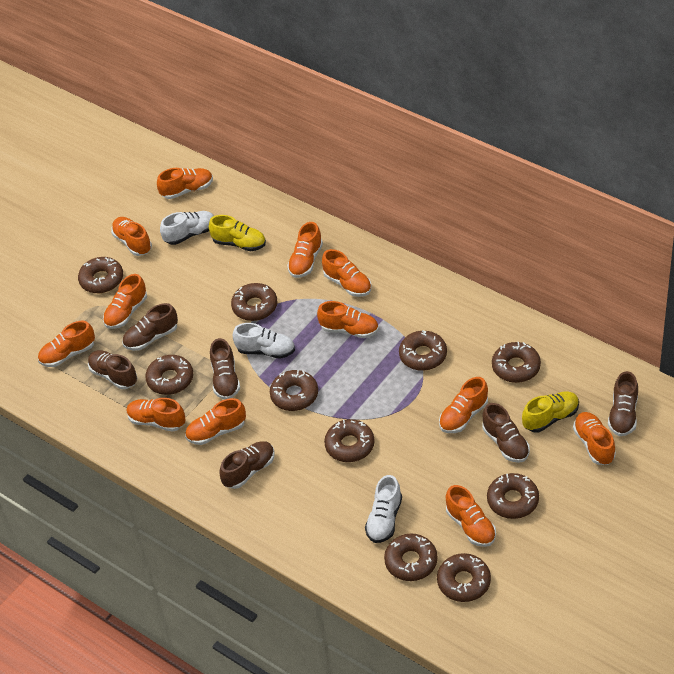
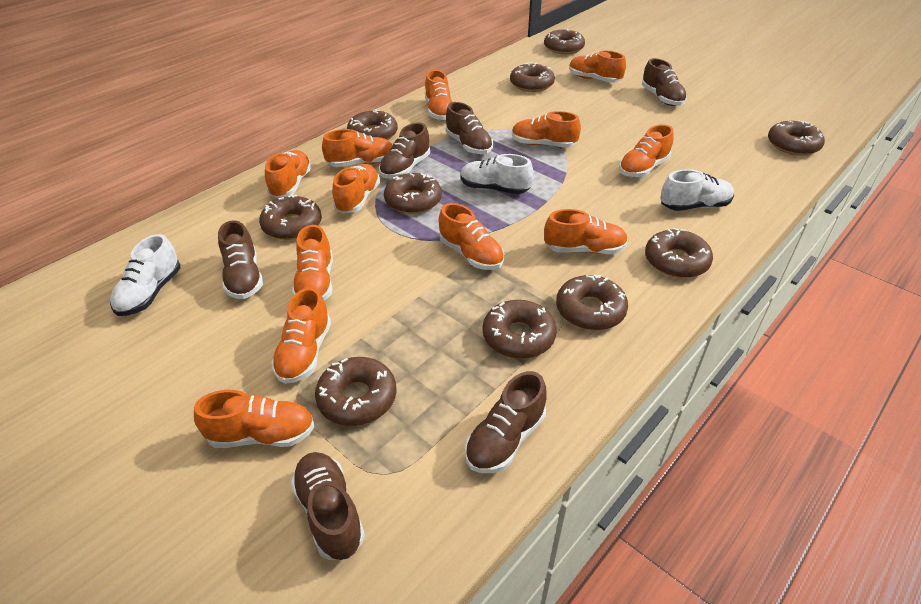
yellow shoe: [209,215,266,251] [522,391,579,432] = 2 -> none = 0

